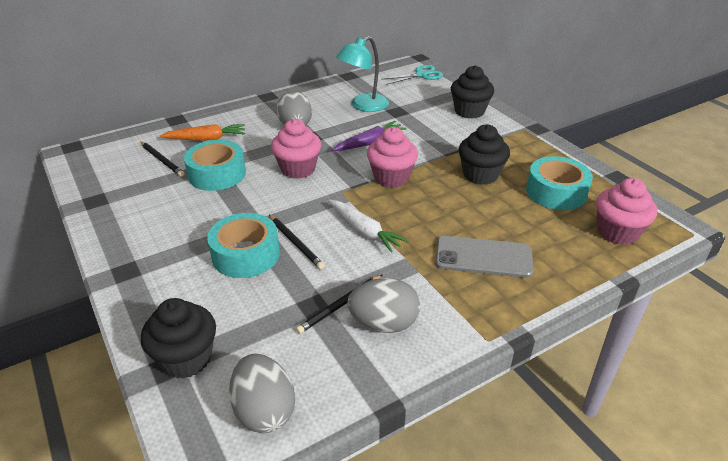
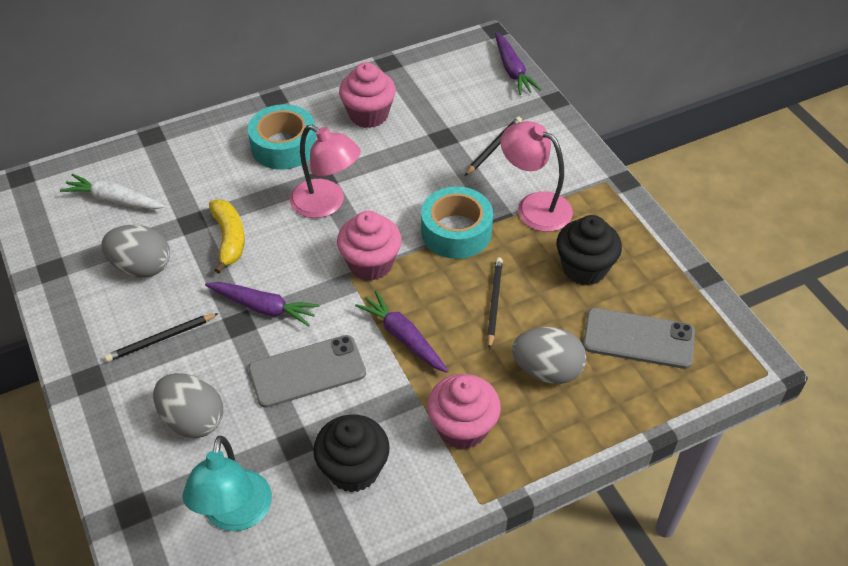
black cupcake: [141,298,216,379] [451,65,494,119] [459,124,510,185] = 3 -> [313,414,390,492] [557,215,622,285] = 2
grey phone: [435,236,534,278] = 1 -> [248,335,366,408] [583,308,695,369] = 2
orange carrot: [160,124,245,141] = 1 -> none = 0
pink lamp: none = 0 -> [290,125,361,218] [501,121,573,232] = 2
purple carrot: [332,121,406,151] = 1 -> [205,282,320,327] [355,291,448,373] [495,32,541,95] = 3
turquoise scissors: [381,65,443,85] = 1 -> none = 0
turquoise tape: [184,140,246,191] [207,213,280,278] [526,156,593,210] = 3 -> [248,104,317,170] [421,187,493,259] = 2
yellow banana: none = 0 -> [209,200,245,274] = 1

